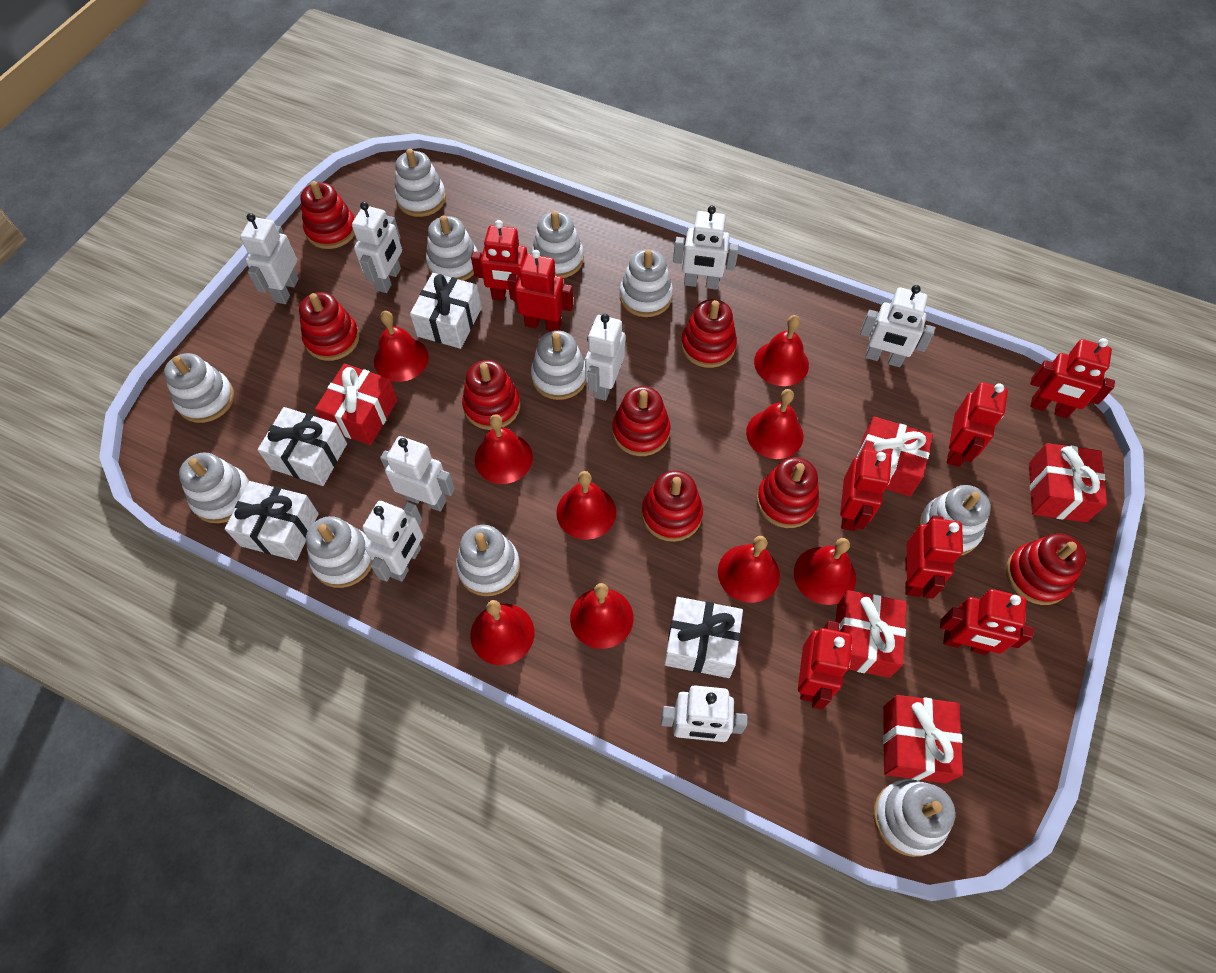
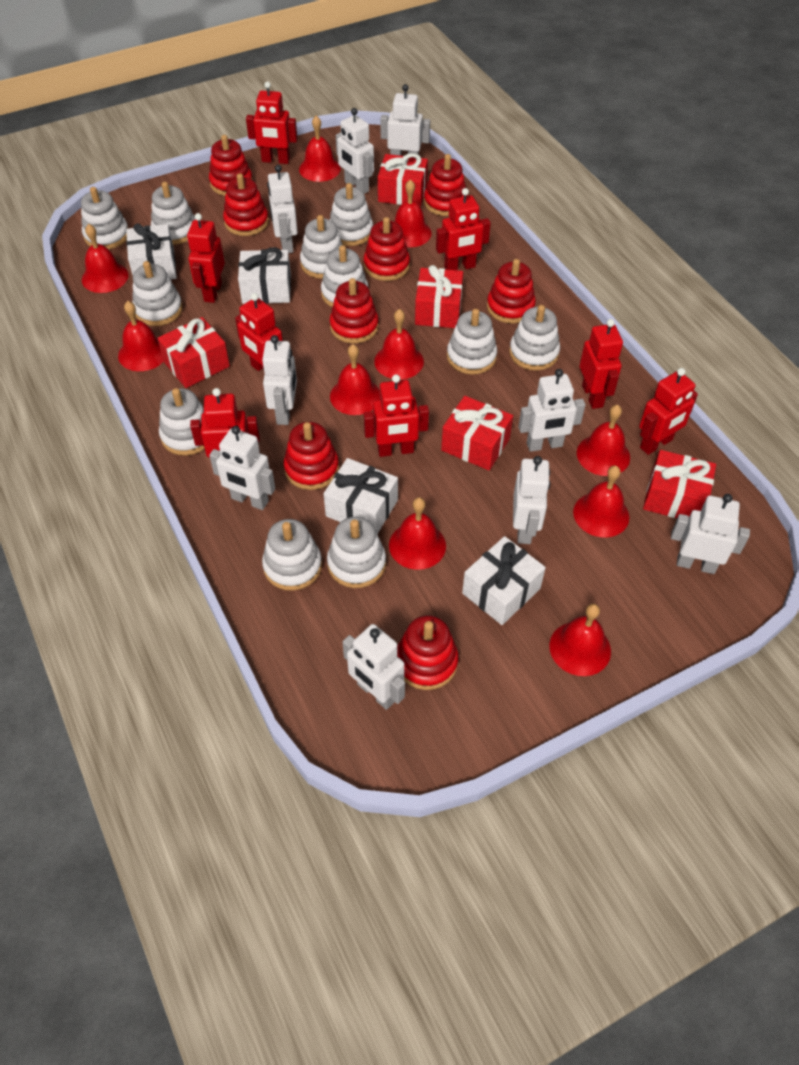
red bell: [374,311,429,382] [470,600,534,665] [475,414,533,484] [556,471,616,540] [570,583,634,649] [718,536,780,603] [746,389,804,459] [754,315,809,386] [794,538,856,605] = 9 -> [82,224,129,293] [118,301,164,371] [299,116,341,182] [330,344,380,415] [374,309,424,380] [389,497,446,570] [394,179,432,247] [550,604,611,676] [573,466,630,537] [577,405,630,476] = 10
white robot: [240,213,299,304] [352,202,402,293] [362,501,423,582] [380,436,455,512] [585,314,625,401] [661,685,748,742] [673,206,739,290] [860,285,935,367] = 8 -> [209,426,275,510] [262,335,297,425] [267,165,298,253] [336,108,374,194] [342,624,405,710] [380,84,430,156] [513,456,550,544] [518,369,585,452] [671,494,750,574] = 9

